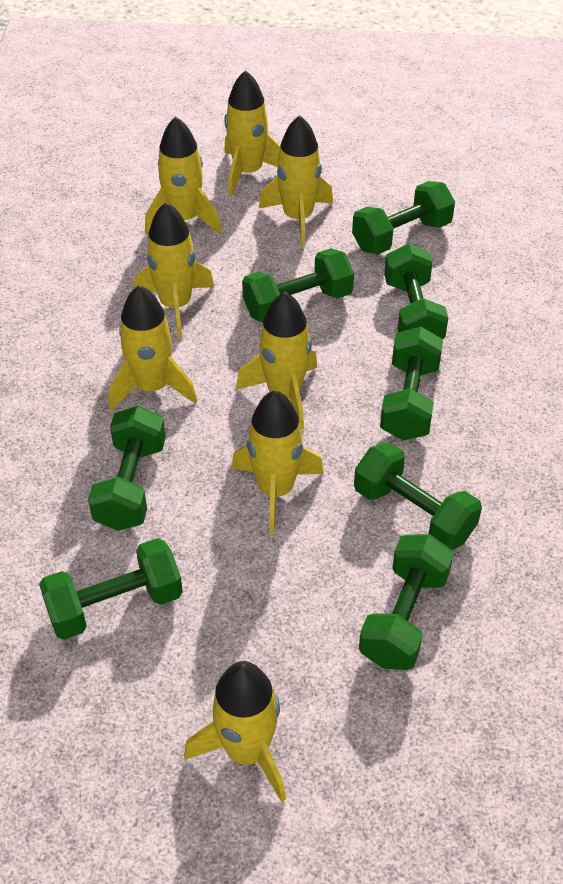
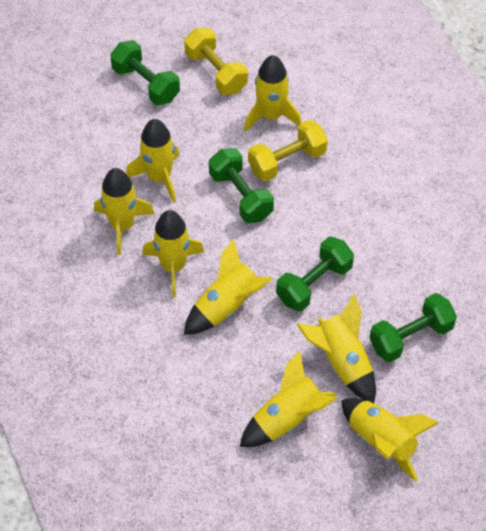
green dumbbell: [39,538,183,640] [88,406,166,531] [242,248,354,322] [352,181,455,254] [354,442,482,550] [359,534,454,670] [380,326,443,440] [384,243,448,339] = 8 -> [110,40,180,105] [209,148,274,223] [276,237,354,311] [370,293,457,362] = 4
yellow dumbbell: none = 0 -> [184,28,248,95] [248,120,328,182] = 2

